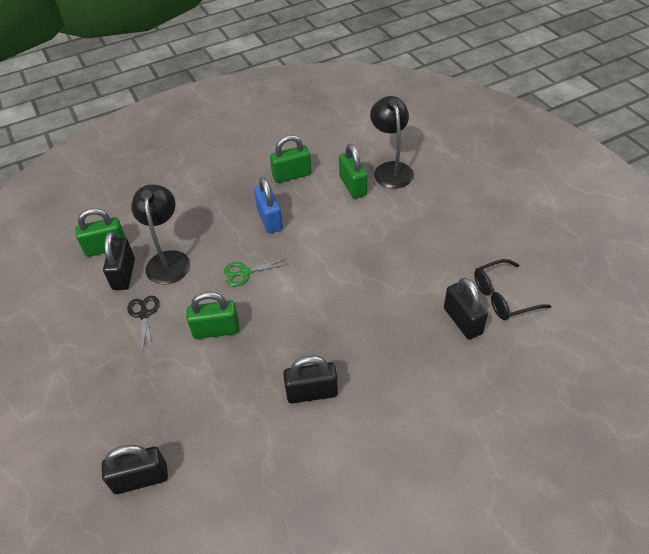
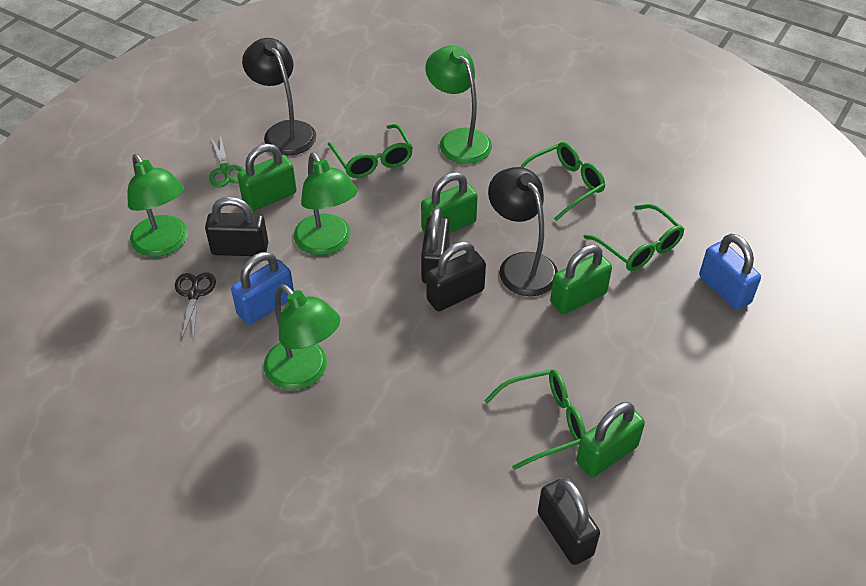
black glasses: [474,259,551,320] = 1 -> none = 0
blue padlock: [254,177,283,233] = 1 -> [231,252,294,325] [699,234,761,310] = 2
green glasses: none = 0 -> [328,124,413,178] [484,369,586,470] [520,142,605,221] [584,204,684,271] = 4
green lamp: none = 0 -> [127,154,188,257] [264,284,340,390] [294,152,358,255] [425,46,492,164] = 4

